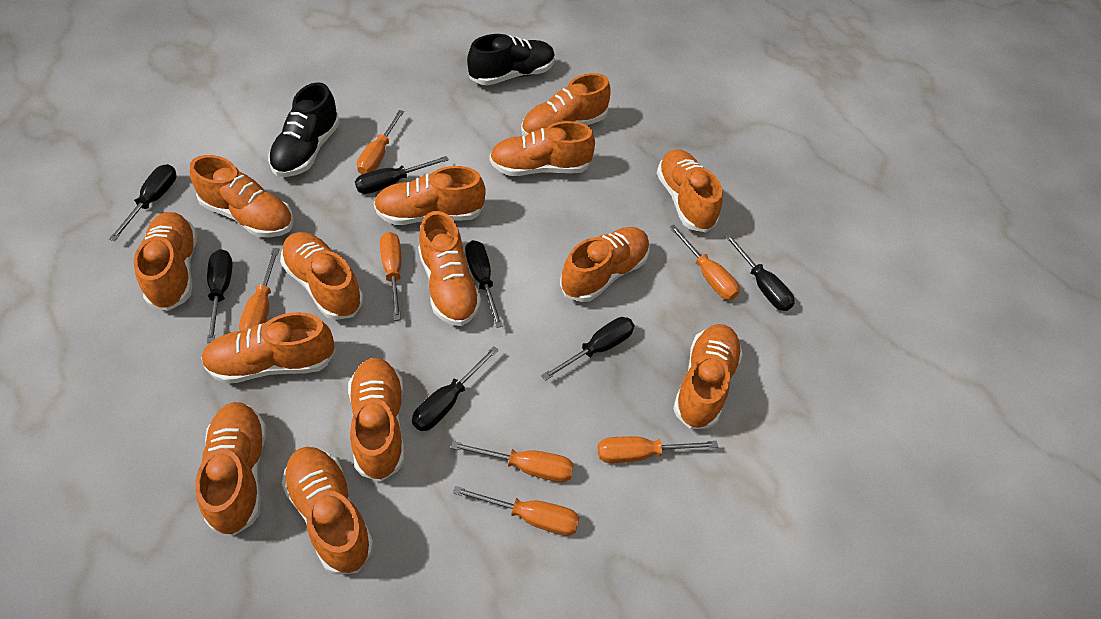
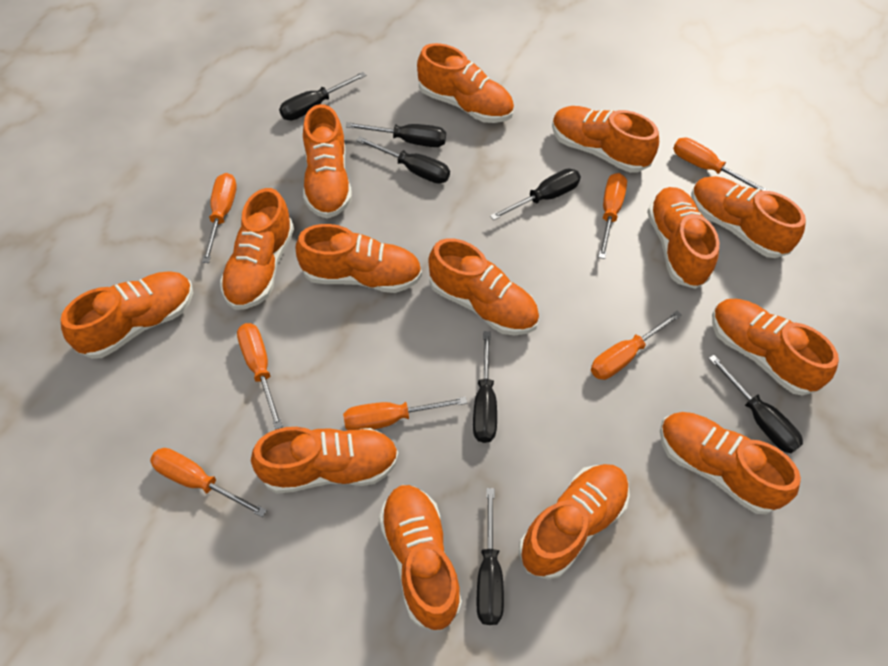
black shoe: [268,82,340,177] [467,34,555,85] = 2 -> none = 0

